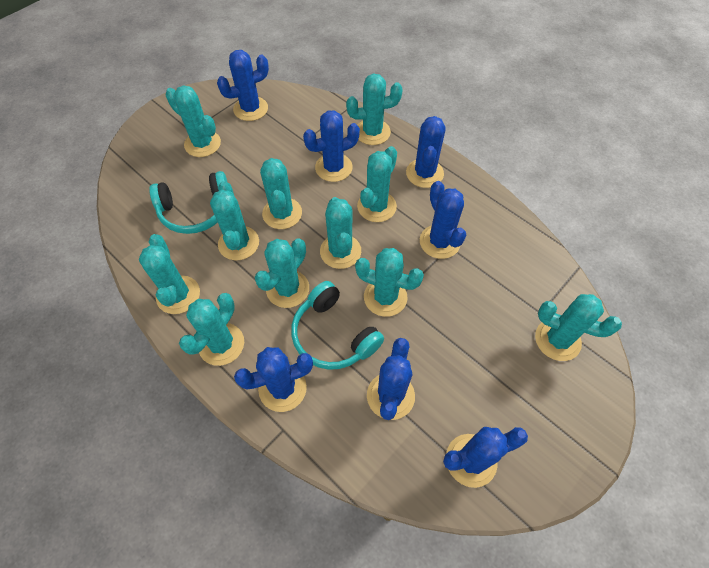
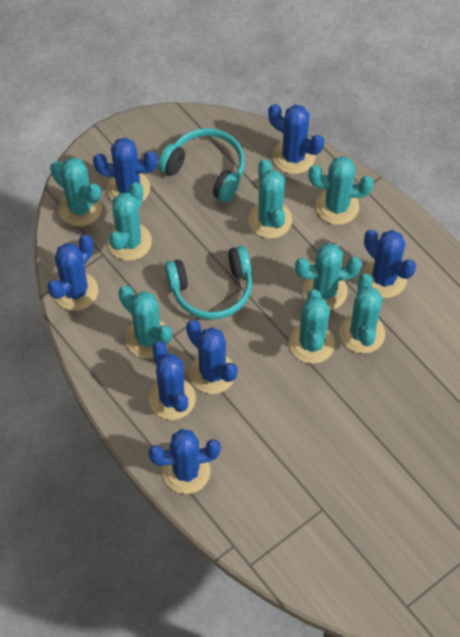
turquoise cactus: [139,234,200,314] [165,85,221,157] [179,293,244,366] [210,181,259,260] [255,238,309,308] [260,158,302,229] [320,197,361,269] [346,73,403,145] [355,248,424,317] [357,146,397,222] [535,294,622,361] = 11 -> [50,157,102,226] [108,182,152,261] [119,286,172,359] [248,159,292,239] [289,289,335,364] [295,243,362,310] [308,156,374,225] [339,274,385,354] = 8

